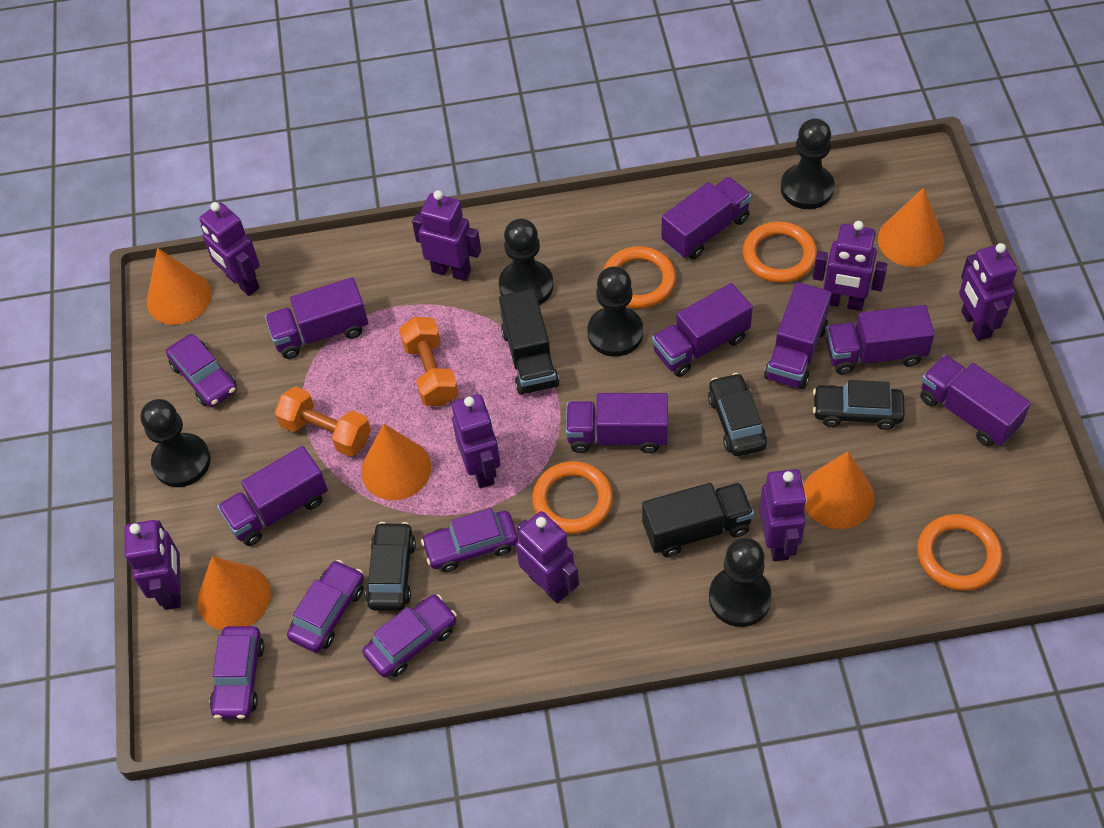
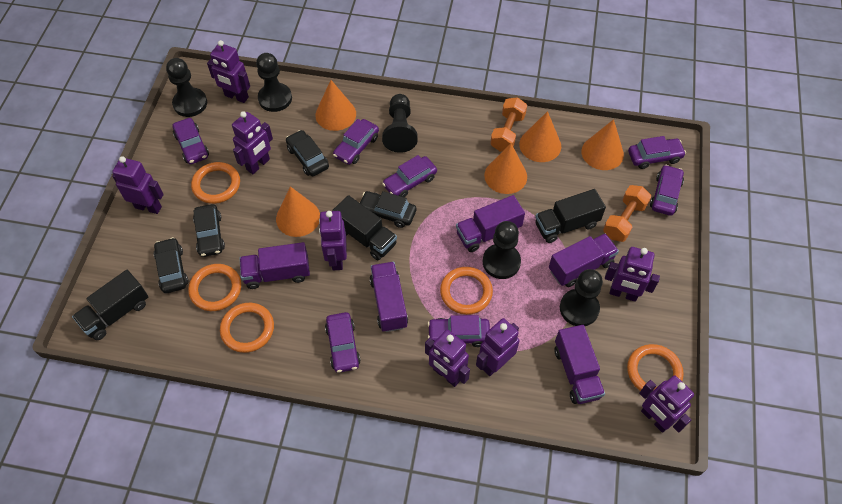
black car: [365,522,416,611] [708,373,767,456] [813,380,905,430] = 3 -> [154,237,188,293] [193,204,225,257] [286,130,329,176] [360,191,416,228] = 4
black truck: [499,289,559,395] [642,482,754,557] = 2 -> [72,270,148,340] [332,195,397,260] [535,189,606,243] = 3
orange ring: [532,461,613,534] [603,246,676,309] [743,221,817,283] [917,514,1003,591] = 4 -> [188,264,241,311] [191,162,240,204] [220,303,274,353] [440,267,493,315] [627,344,684,391] = 5
purple car: [166,334,237,407] [210,626,265,719] [287,560,364,653] [363,594,457,678] [421,508,518,572] = 5 -> [173,118,209,164] [325,312,361,373] [333,119,379,165] [382,155,437,197] [428,315,490,347] [628,136,686,169] [650,165,684,216] = 7
purple truck: [217,446,328,546] [265,277,368,359] [566,393,668,453] [652,283,753,377] [661,177,752,260] [764,282,832,389] [826,305,935,374] [920,355,1031,447] = 8 -> [239,242,310,289] [370,262,408,332] [456,195,525,252] [549,233,619,287] [554,325,605,404] = 5

